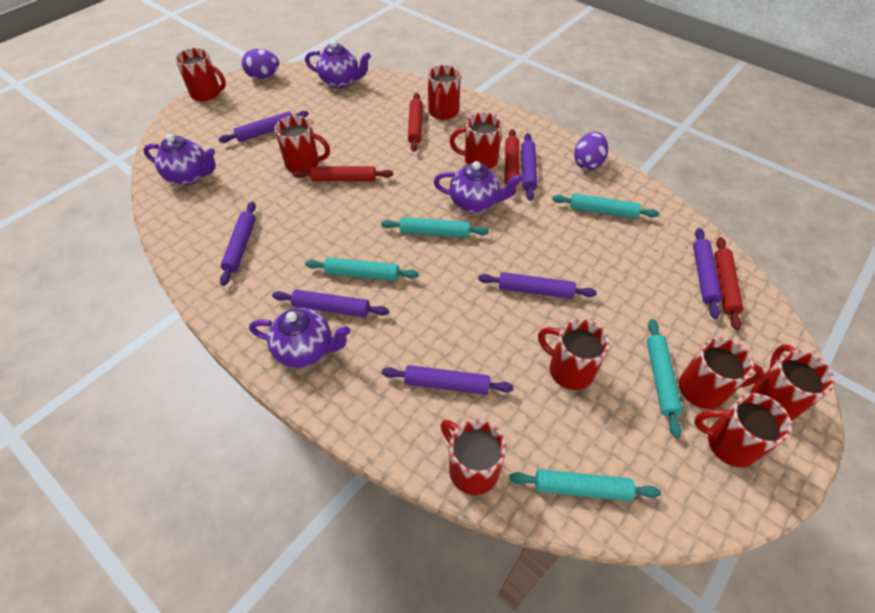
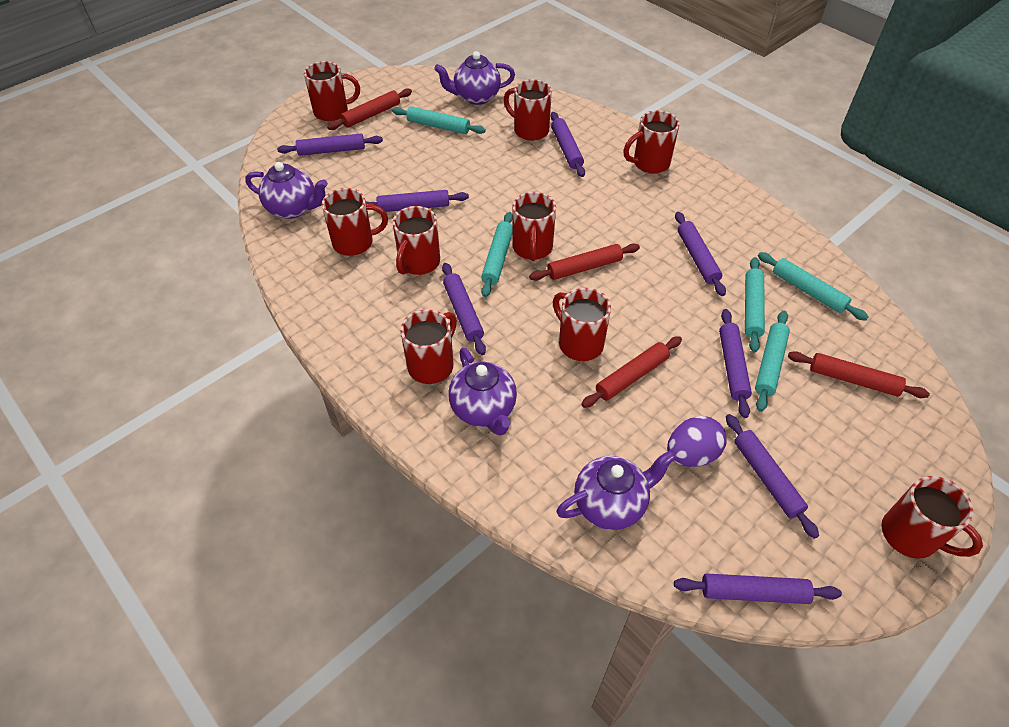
purple egg: [242,49,279,79] [574,132,608,170] = 2 -> [667,416,727,467] = 1
purple rolling pin: [219,111,309,143] [220,201,256,286] [272,290,389,317] [382,365,514,395] [478,272,597,299] [521,133,537,201] [693,228,722,319] = 7 -> [277,134,383,156] [366,190,469,212] [442,263,486,355] [550,112,585,177] [674,573,842,604] [675,212,726,296] [719,309,752,418] [726,414,819,539] = 8

